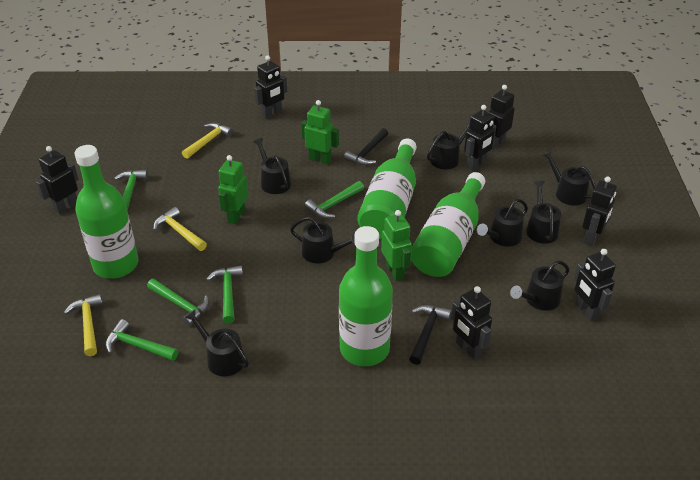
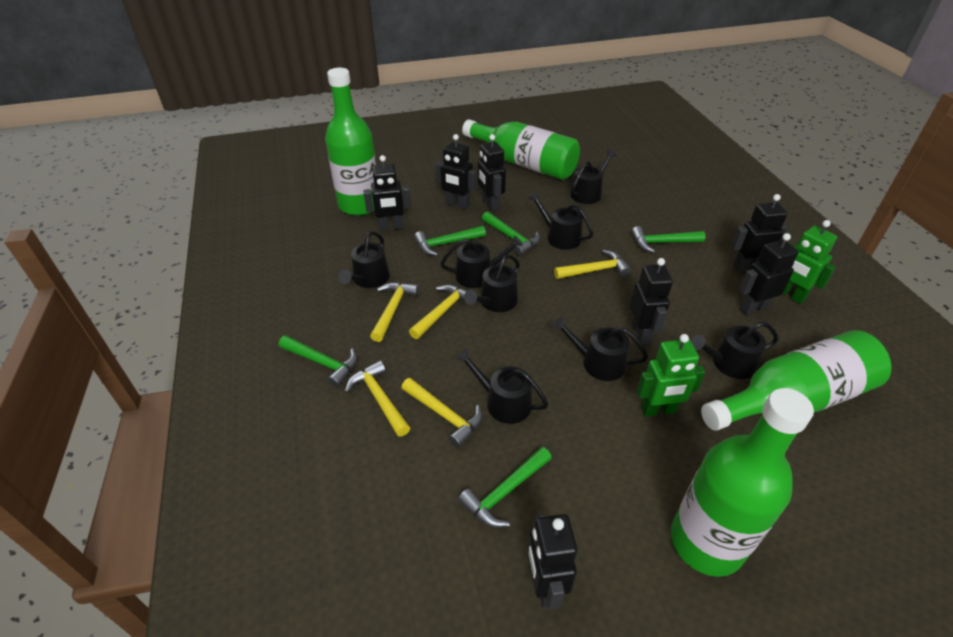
black hammer: [344,128,388,165] [409,305,452,365] = 2 -> none = 0
green robot: [218,155,248,224] [301,100,339,165] [381,210,412,281] = 3 -> [636,334,705,417] [783,220,837,304] = 2
yellow hammer: [64,294,103,356] [153,207,207,251] [182,123,233,159] = 3 -> [345,360,410,437] [370,282,419,342] [401,378,482,448] [409,284,467,339] [554,249,631,279] = 5

